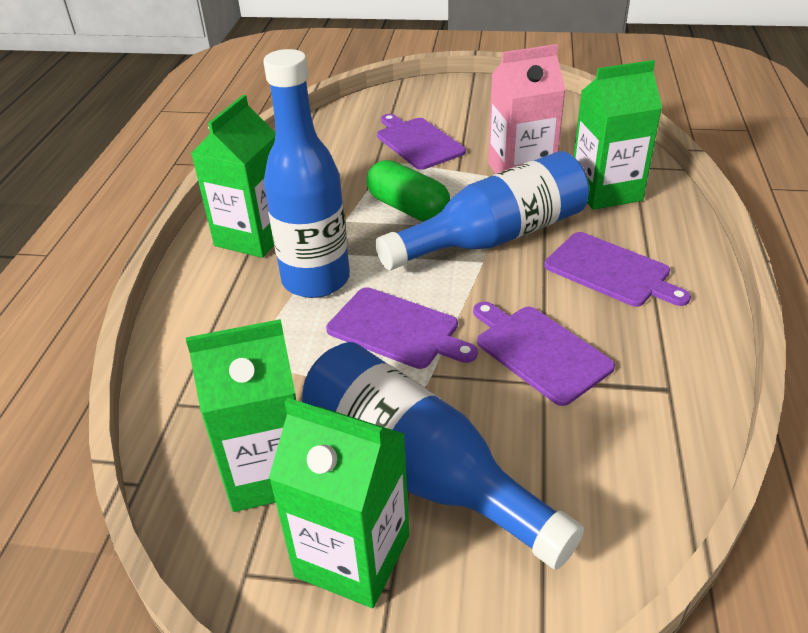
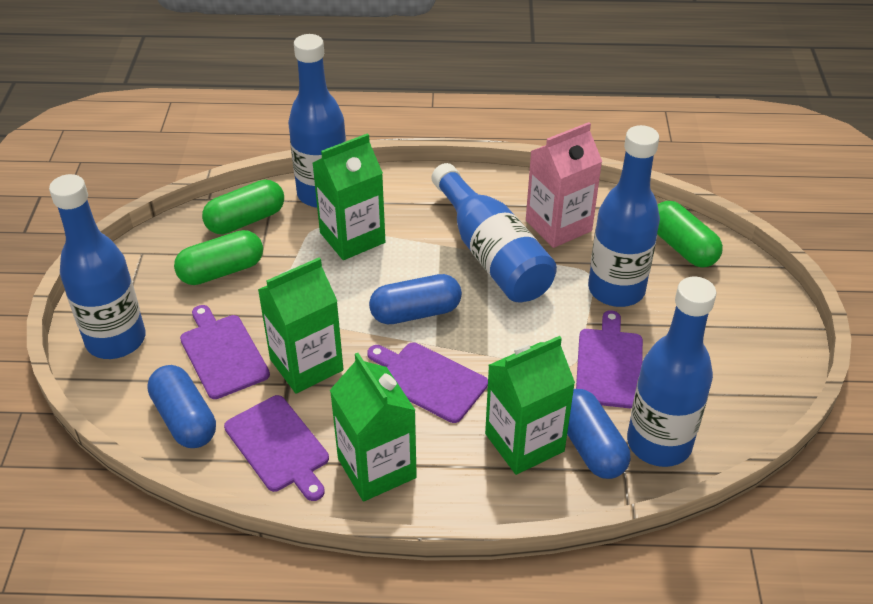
blue bottle: [264,49,350,298] [302,342,584,570] [375,151,589,270] = 3 -> [49,174,146,359] [288,34,346,208] [432,163,557,302] [588,125,660,307] [627,277,716,467] = 5
blue capsule: none = 0 -> [147,365,216,448] [369,274,462,324] [567,389,631,479] = 3
green capsule: [367,160,450,222] = 1 -> [174,230,263,285] [202,179,284,234] [657,201,723,267] = 3

